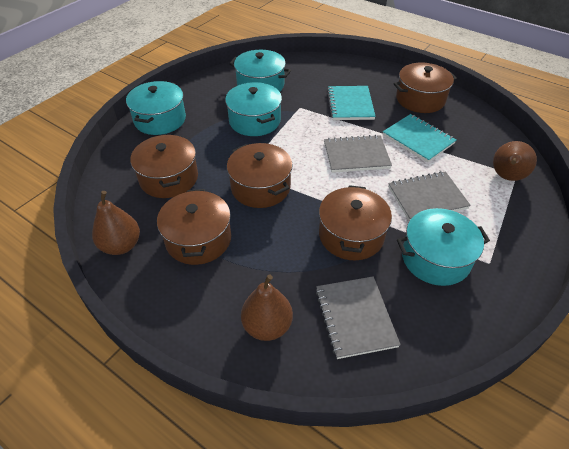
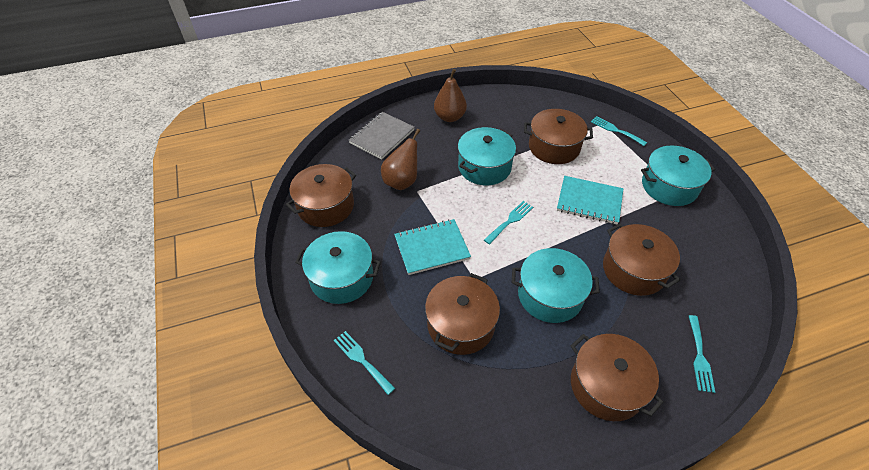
brown pear: [92,191,140,255] [241,274,293,341] [493,141,537,181] = 3 -> [381,129,420,190] [434,69,467,122] = 2
grey notebook: [316,277,401,359] [324,135,392,173] [388,171,471,221] = 3 -> [349,112,415,159] = 1
turquoise fork: none = 0 -> [334,331,395,395] [484,201,533,244] [591,116,647,146] [689,315,715,393] = 4

